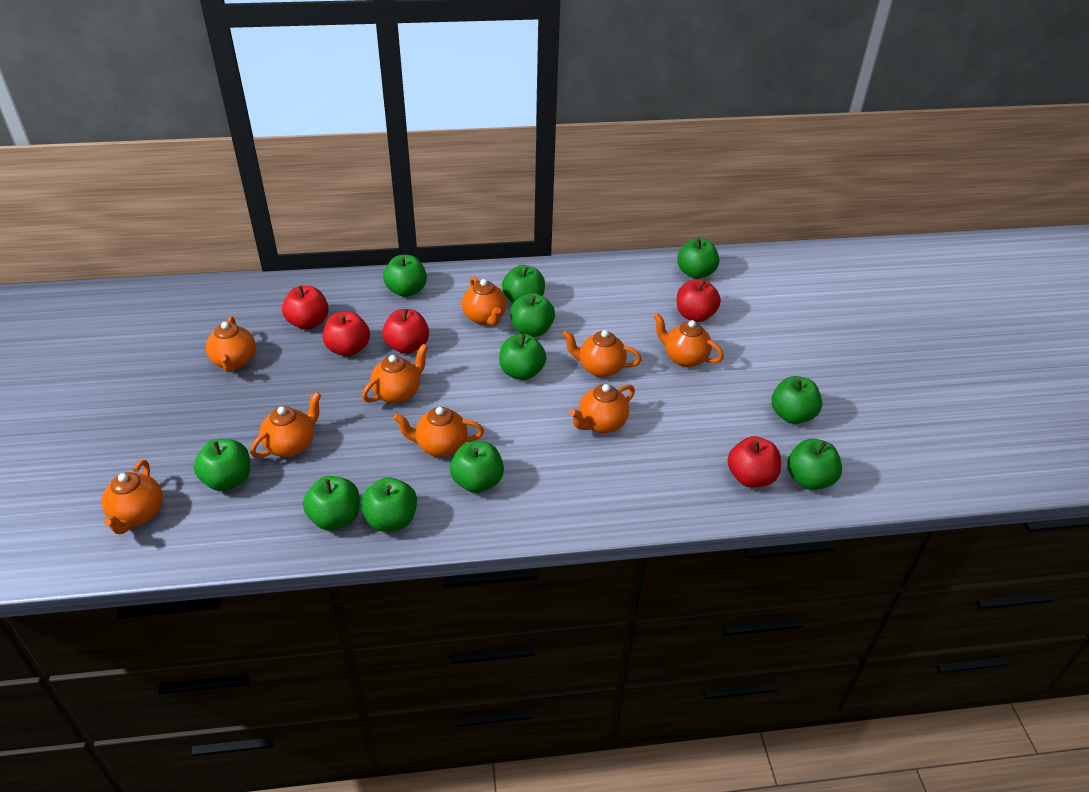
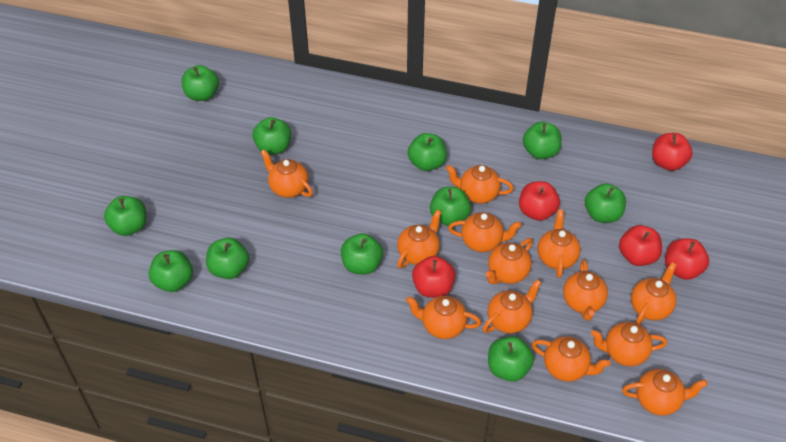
orange teapot: [102,460,163,534] [206,316,256,373] [250,392,321,458] [362,344,428,403] [393,407,484,457] [462,276,507,326] [563,330,642,378] [570,384,635,433] [654,313,724,367] = 9 -> [261,149,313,198] [397,209,442,268] [406,296,481,339] [446,165,514,204] [448,212,522,252] [482,279,542,334] [486,238,533,284] [532,336,610,382] [537,209,581,278] [563,260,608,321] [591,322,667,366] [622,369,708,416] [631,262,677,324] = 13

